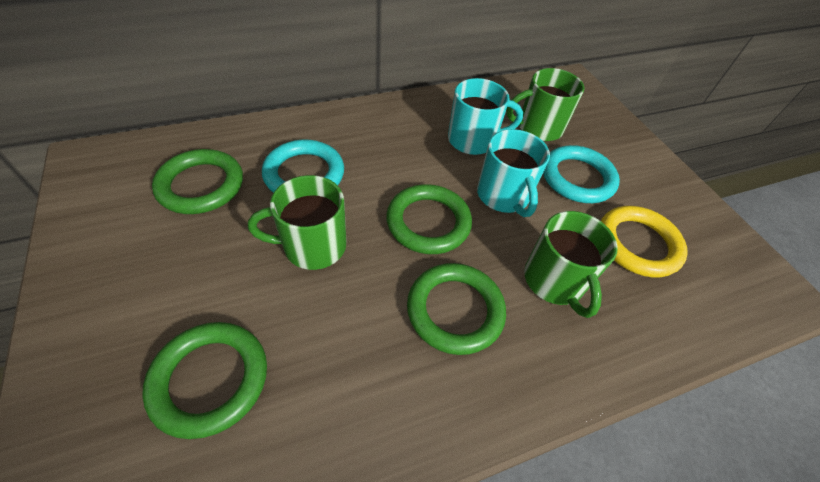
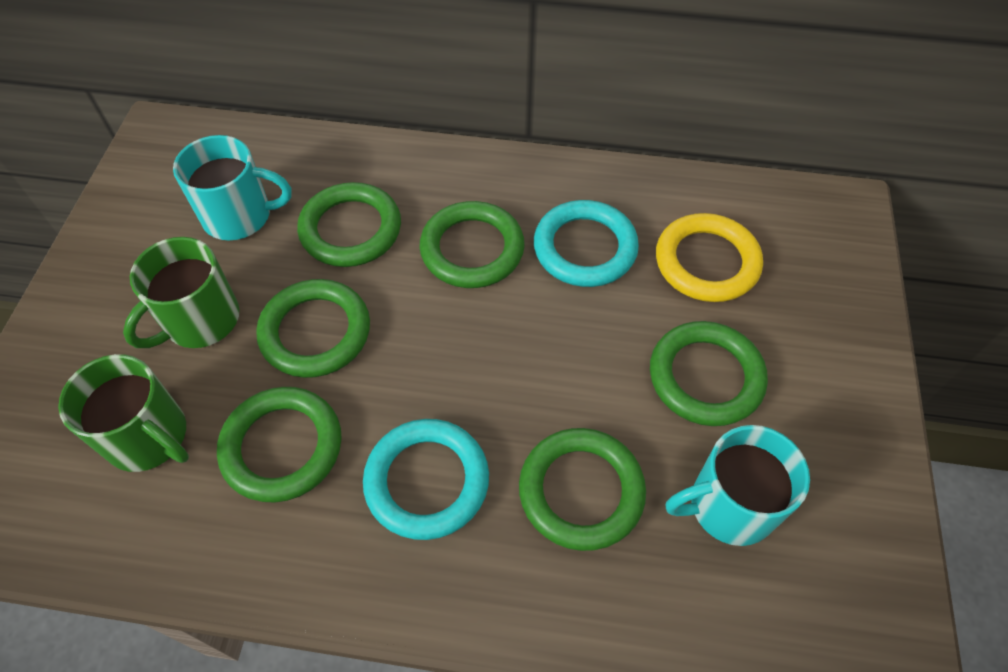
green mug: [248,175,346,270] [506,68,585,141] [524,211,618,318] = 3 -> [58,354,189,472] [123,237,240,348] = 2
green ring: [142,322,267,439] [152,149,243,214] [386,184,472,254] [407,263,506,355] = 4 -> [217,387,342,503] [256,279,370,378] [297,182,401,267] [419,201,525,288] [519,428,646,551] [650,321,768,426] = 6

